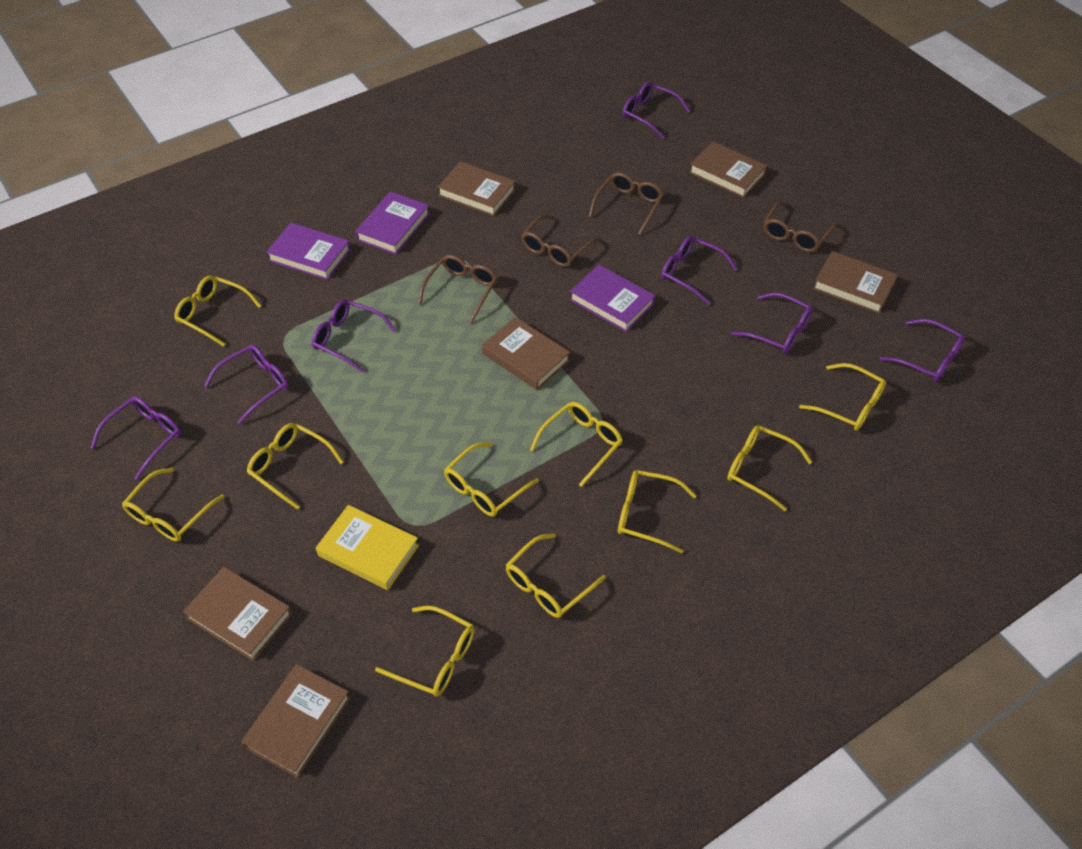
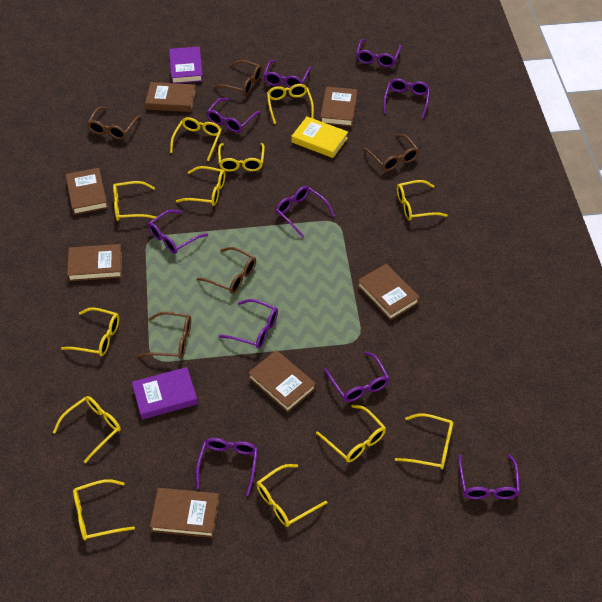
brown book: [183,567,292,661] [241,664,351,778] [438,161,516,216] [482,317,570,390] [689,142,767,198] [813,251,898,314] = 6 -> [65,168,108,215] [67,244,122,281] [145,82,196,112] [150,488,219,538] [248,350,316,413] [320,86,357,127] [357,264,420,320] = 7
brown glasses: [418,255,497,323] [521,215,600,267] [589,172,664,235] [764,202,837,252] = 4 -> [87,107,141,140] [138,312,191,359] [197,247,256,294] [213,60,262,95] [363,134,419,171] = 5
purple book: [266,223,351,280] [355,191,430,255] [570,265,655,332] = 3 -> [132,367,198,420] [169,46,203,84] = 2
purple glasses: [91,396,181,480] [204,344,289,424] [312,300,396,372] [622,81,690,139] [661,236,737,305] [732,292,813,354] [880,319,965,382] = 7 -> [148,210,208,254] [196,438,258,496] [206,98,261,133] [219,299,278,349] [264,60,311,88] [276,186,335,238] [324,352,390,402] [356,39,402,67] [383,78,430,119] [458,454,520,499] = 10
yellow glasses: [122,468,225,542] [174,275,261,347] [247,423,343,510] [375,606,475,697] [444,442,539,517] [506,534,606,618] [530,402,623,487] [618,470,697,553] [727,425,812,511] [799,363,886,431] = 10 -> [53,396,121,463] [61,307,119,356] [73,479,135,540] [113,181,156,221] [170,117,222,161] [176,166,225,206] [218,143,265,172] [256,464,327,527] [267,84,314,124] [316,405,386,462] [395,413,453,469] [397,180,448,221] = 12

